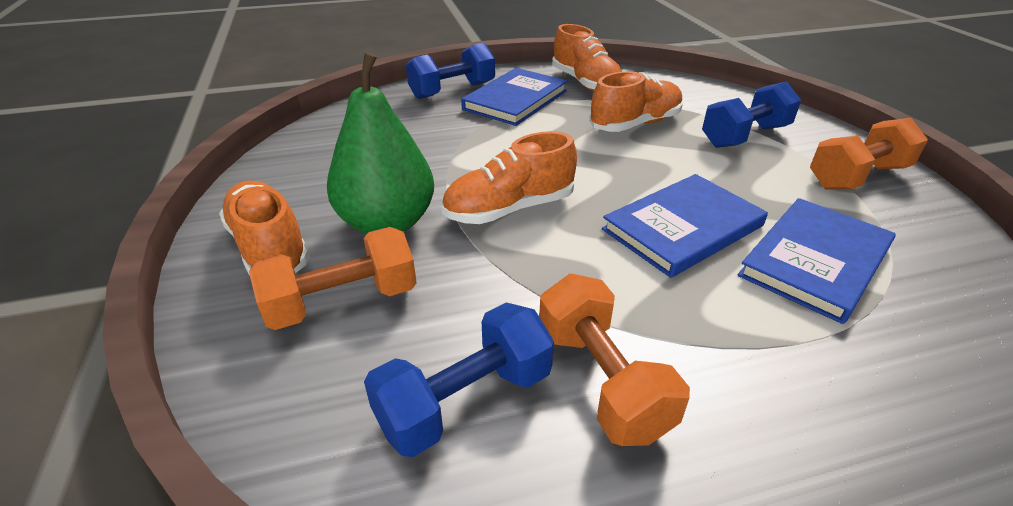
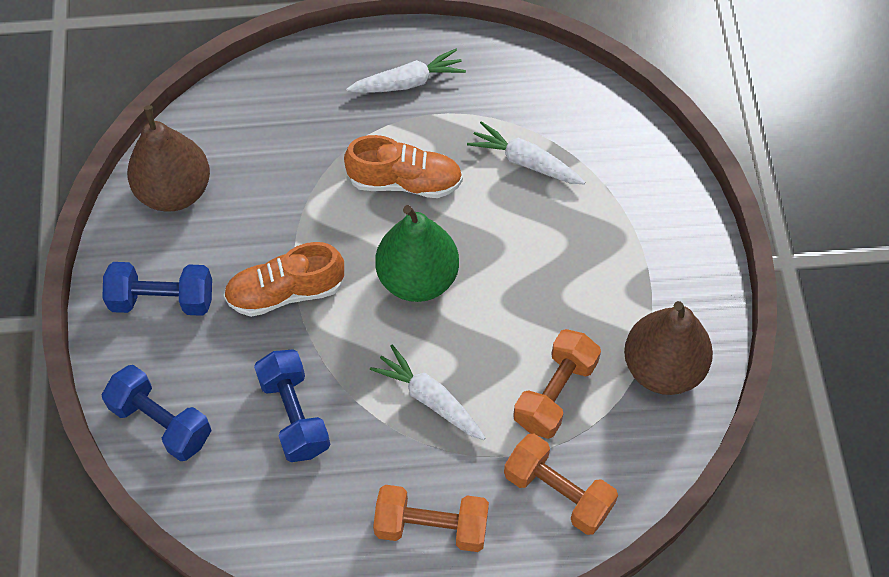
blue book: [461,68,567,126] [602,174,768,278] [738,198,896,324] = 3 -> none = 0
brown pear: none = 0 -> [127,105,210,211] [624,301,713,395] = 2
orange shoe: [219,181,310,276] [442,131,577,224] [552,24,622,91] [589,71,683,132] = 4 -> [224,242,345,317] [344,135,463,198] = 2
white carrot: none = 0 -> [346,49,466,93] [370,345,485,440] [467,121,585,184] = 3

